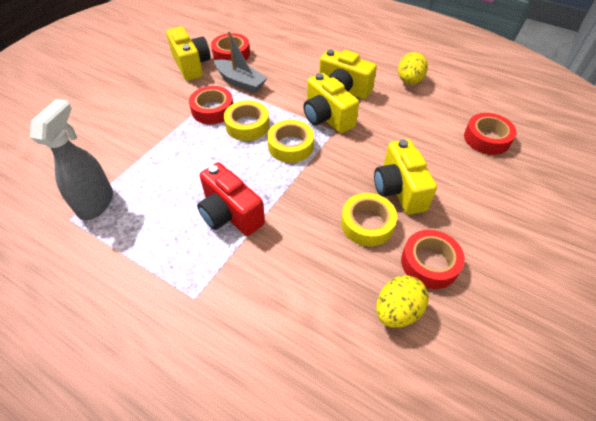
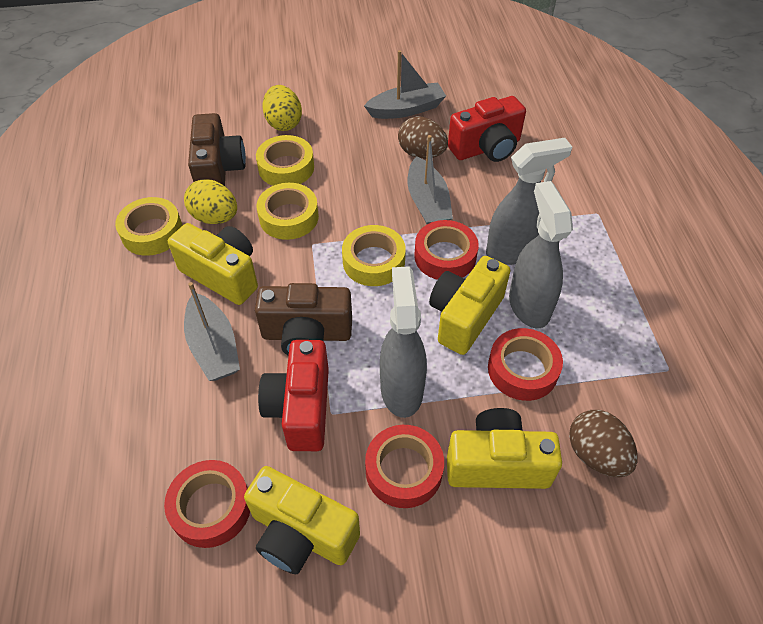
brown camera: none = 0 -> [188,113,246,186] [255,283,352,356] = 2
brown egg: none = 0 -> [398,116,448,159] [569,410,638,478] = 2
grey boat: [214,31,267,93] = 1 -> [184,282,240,381] [364,50,446,119] [407,135,453,224] = 3
grey spray bottle: [30,99,113,220] = 1 -> [380,266,427,418] [486,138,572,265] [509,181,573,328] = 3
red camera: [197,162,265,236] = 1 -> [258,340,329,451] [448,96,526,162] = 2
yellow tape: [224,100,269,141] [267,120,314,163] [341,193,397,246] = 3 -> [115,197,183,256] [256,135,314,186] [257,183,319,240] [342,225,406,286] = 4

